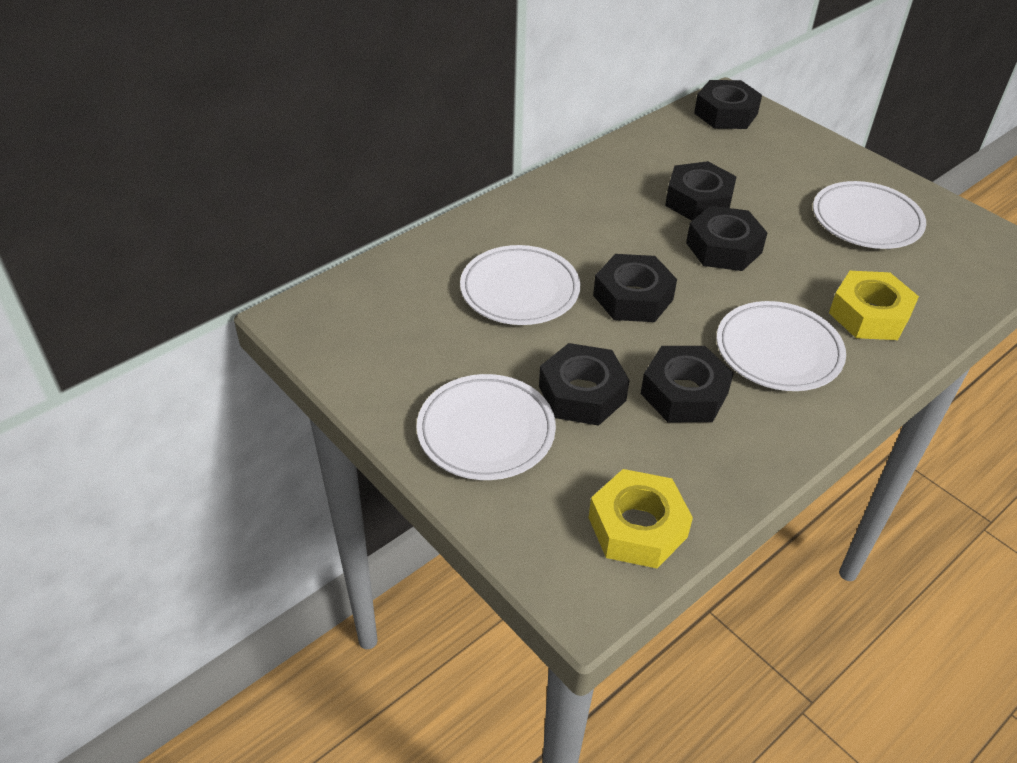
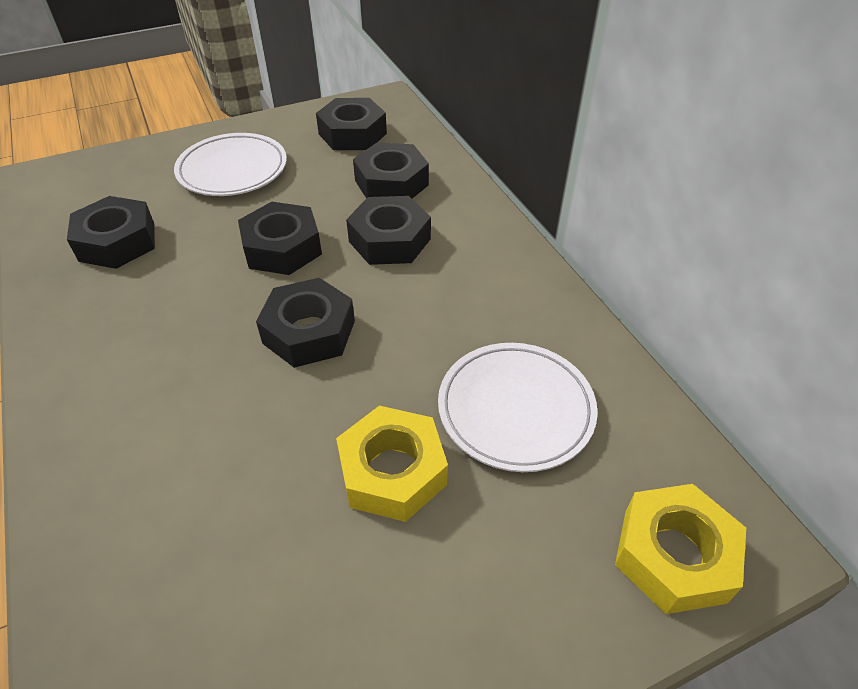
white plate: [416,374,556,480] [460,245,580,325] [716,301,846,391] [813,181,926,249] = 4 -> [174,133,287,196] [438,343,598,472] = 2

